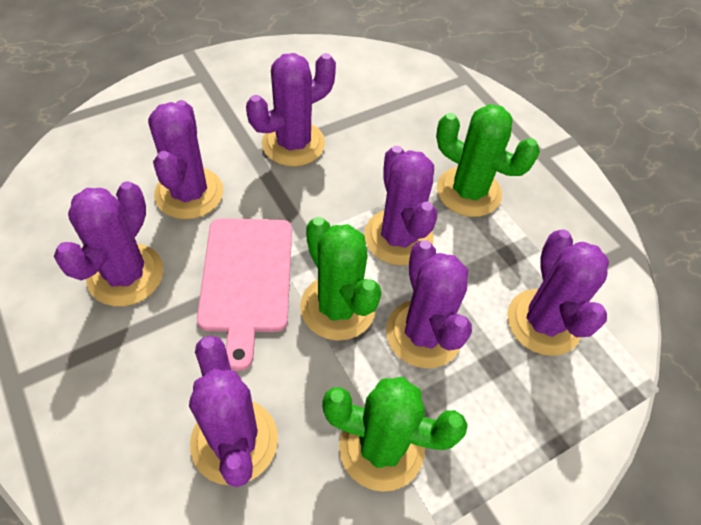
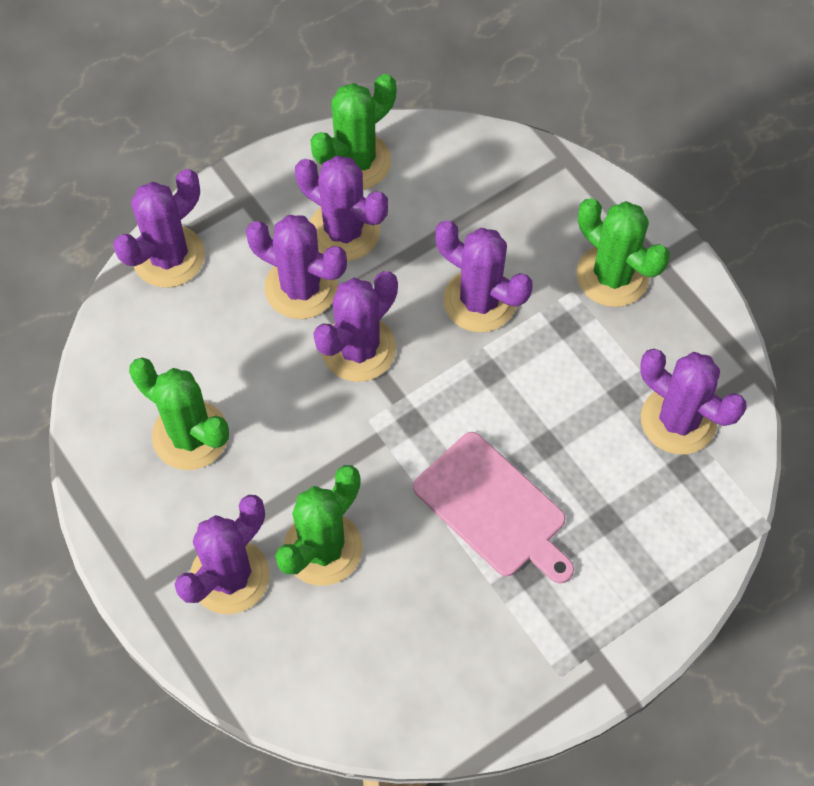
green cactus: [300,217,382,341] [322,377,468,492] [436,104,540,217] = 3 -> [129,358,229,470] [275,465,362,586] [310,74,396,190] [577,198,670,307] = 4

